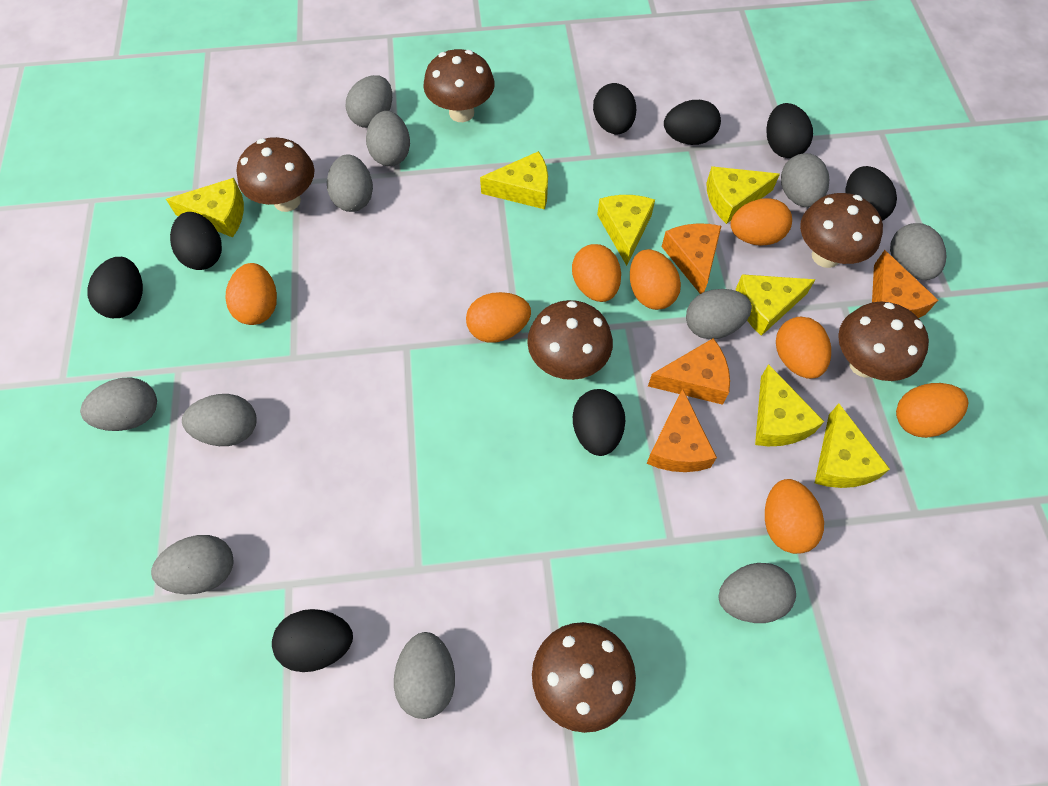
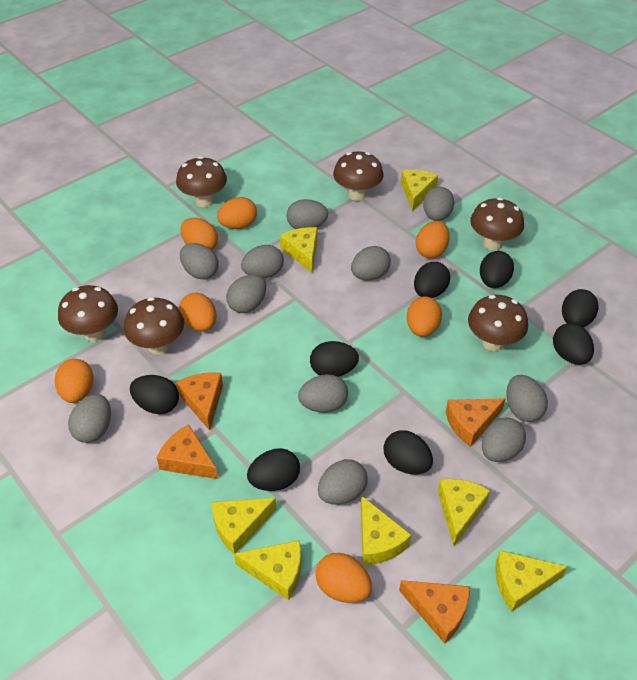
orange egg: [225,263,277,325] [466,292,531,343] [572,244,621,302] [630,249,681,310] [730,198,792,246] [765,479,824,554] [776,317,831,379] [896,383,968,438] = 8 -> [55,359,94,403] [179,293,217,331] [181,218,218,250] [217,197,257,229] [315,553,372,603] [407,296,442,337] [416,221,450,258] = 7

